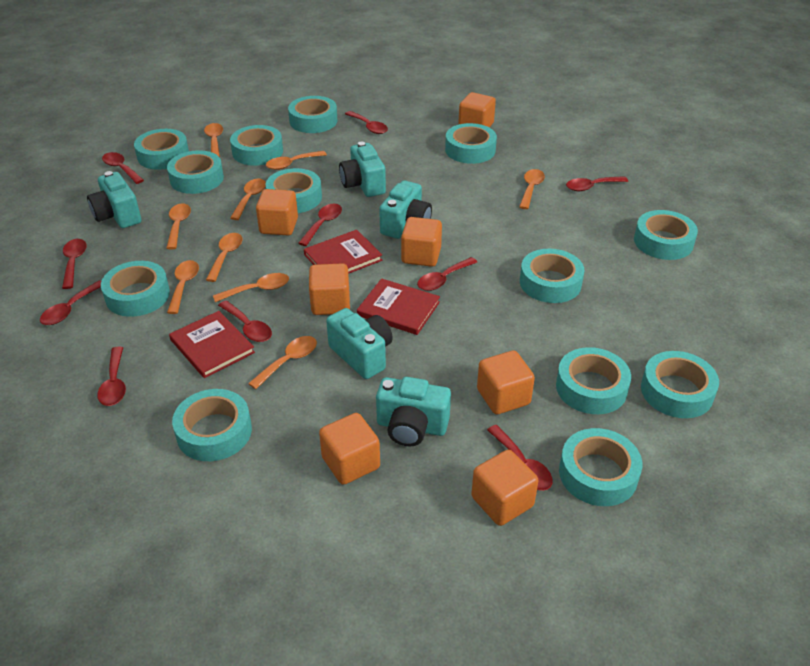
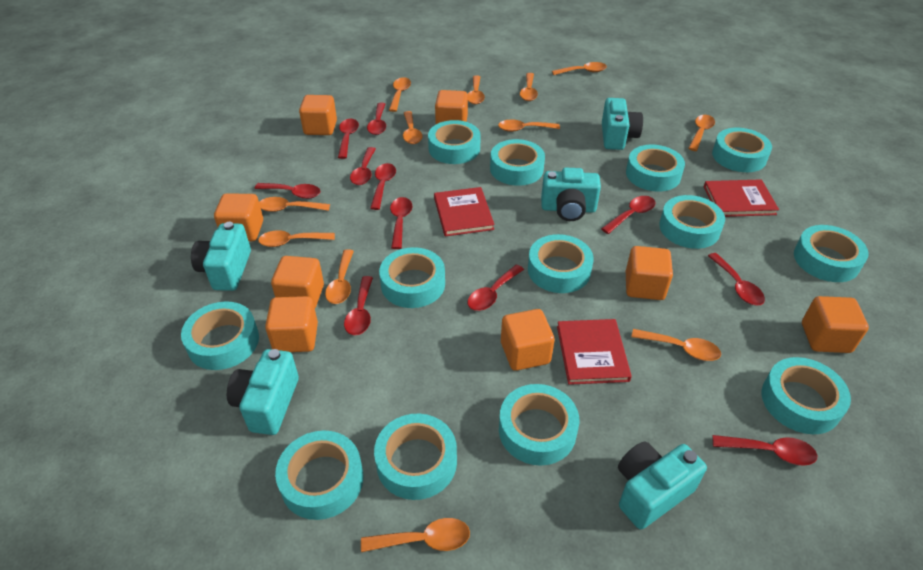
orange cube: [256,189,298,235] [309,263,350,315] [319,413,380,485] [401,217,442,267] [458,92,496,127] [471,450,539,526] [477,350,535,415] = 7 -> [214,193,263,241] [265,296,318,352] [271,256,324,308] [299,95,337,135] [435,90,468,124] [501,309,555,371] [626,246,673,300] [802,296,869,353] = 8
orange spoon: [166,203,191,249] [167,260,199,314] [204,123,223,157] [206,233,242,282] [213,273,289,302] [230,179,266,220] [248,336,317,389] [266,151,327,170] [519,169,545,209] = 9 -> [258,230,335,247] [259,197,330,212] [325,249,354,304] [361,518,470,552] [389,77,411,112] [403,111,422,144] [468,75,485,104] [498,120,560,132] [520,73,538,101] [552,62,607,75] [631,329,721,361] [688,115,715,151] = 12
red spoon: [40,280,101,325] [62,239,87,289] [97,347,126,406] [102,152,144,184] [218,300,272,342] [298,204,342,246] [345,111,388,134] [417,257,477,291] [487,425,553,491] [566,176,628,191] = 10 -> [255,183,321,199] [338,119,359,159] [344,276,373,335] [350,147,376,185] [367,103,386,135] [370,163,396,210] [390,197,412,249] [467,264,524,311] [601,196,655,234] [708,253,765,305] [712,435,817,466] = 11

